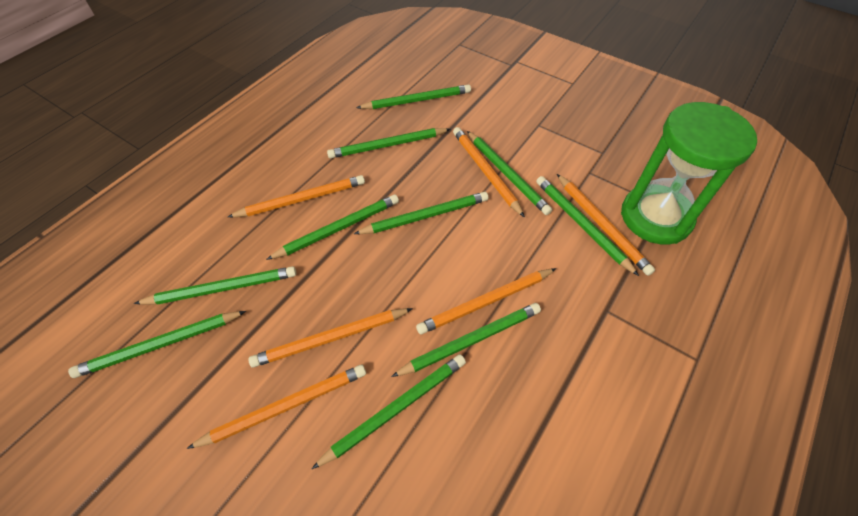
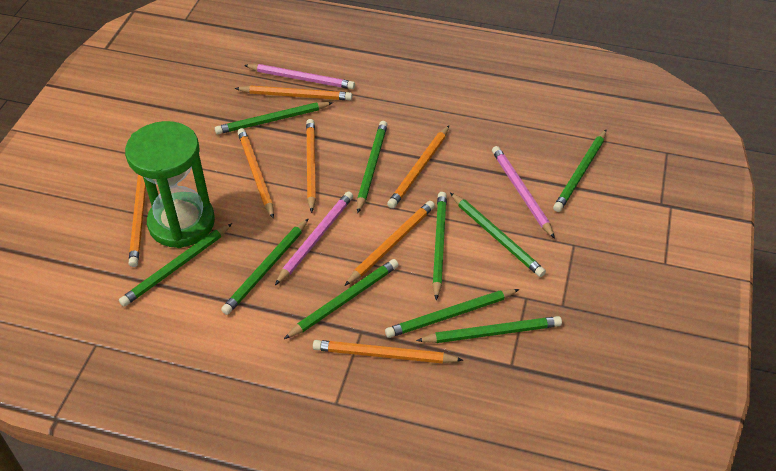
orange pencil: [186,365,366,449] [228,175,365,217] [248,308,413,367] [416,268,556,335] [453,127,525,217] [557,174,655,276] = 6 -> [128,175,146,267] [235,86,352,100] [238,128,274,219] [306,119,316,213] [313,340,463,364] [345,201,435,286] [387,125,449,208] = 7
pink pencil: none = 0 -> [244,64,355,89] [275,191,353,285] [492,146,555,239] = 3

